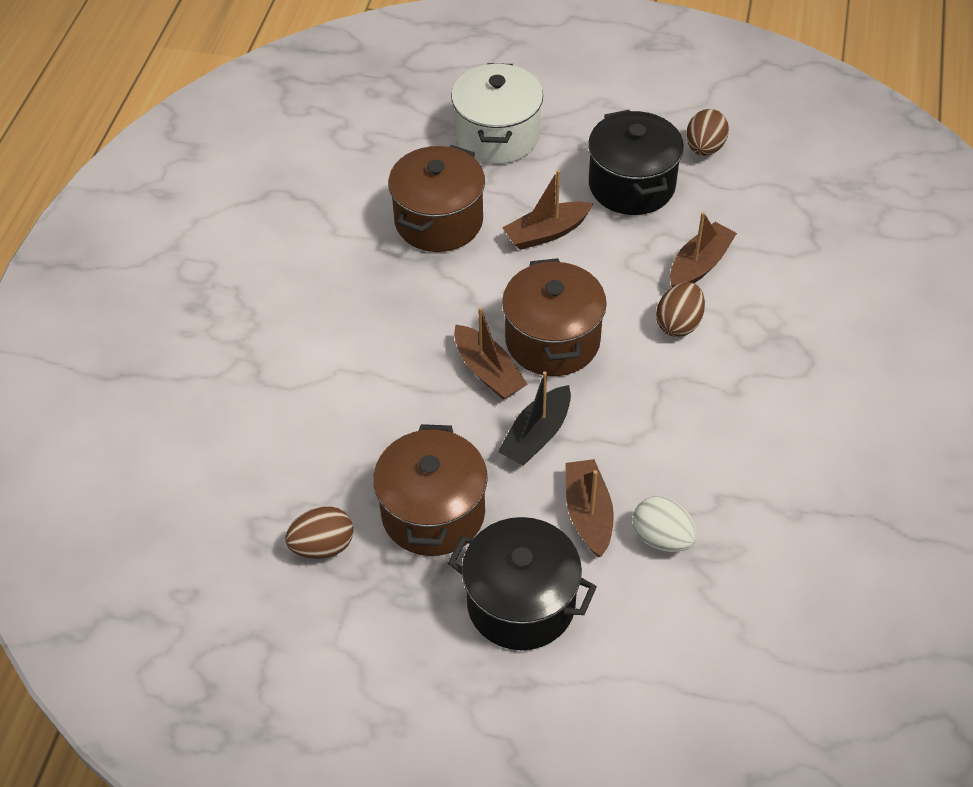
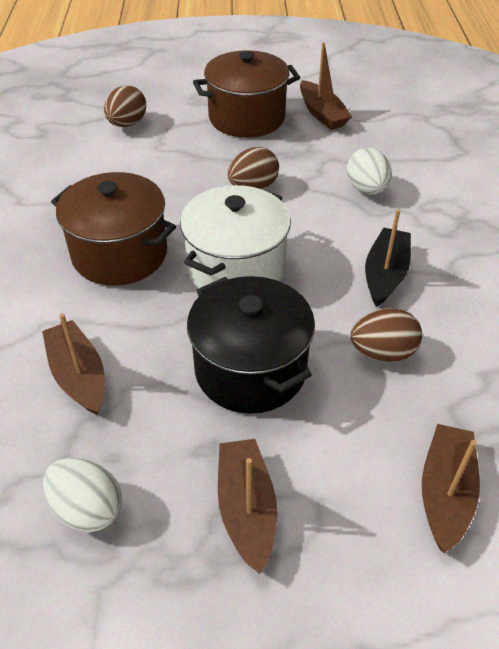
black pot: [448,517,597,650] [588,110,684,215] = 2 -> [187,276,315,414] = 1
brown pot: [373,424,488,556] [388,145,485,252] [502,258,607,376] = 3 -> [51,172,176,286] [193,50,300,138] = 2
white egg: [633,496,697,552] = 1 -> [43,458,122,533] [347,148,392,195] = 2

